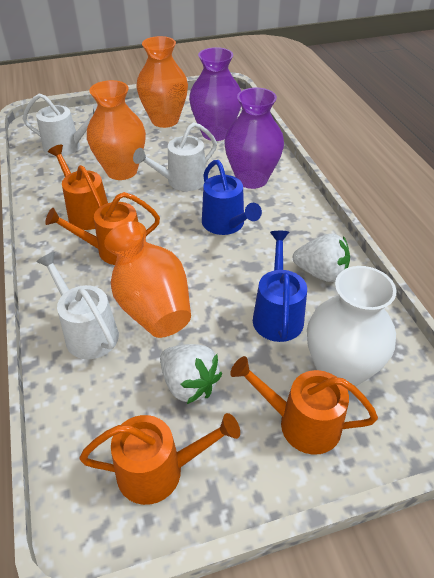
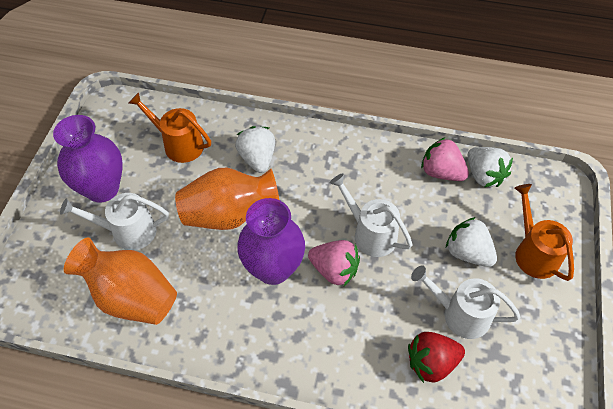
blue watering can: [202,160,262,235] [253,231,307,342] = 2 -> none = 0
orange vase: [87,80,146,180] [104,221,191,338] [136,36,188,128] = 3 -> [64,237,177,325] [175,168,279,230] = 2
orange watering can: [45,192,160,265] [48,145,108,230] [79,413,240,505] [230,356,378,455] = 4 -> [129,92,211,163] [515,184,574,281] = 2
pink strawberry: none = 0 -> [308,240,360,286] [421,137,469,181] = 2
red strawberry: none = 0 -> [408,332,465,383] = 1
white strawberry: [160,344,222,404] [293,233,350,282] = 2 -> [235,126,275,173] [446,217,497,267] [468,147,513,187] = 3
white vase: [307,266,396,387] = 1 -> none = 0

